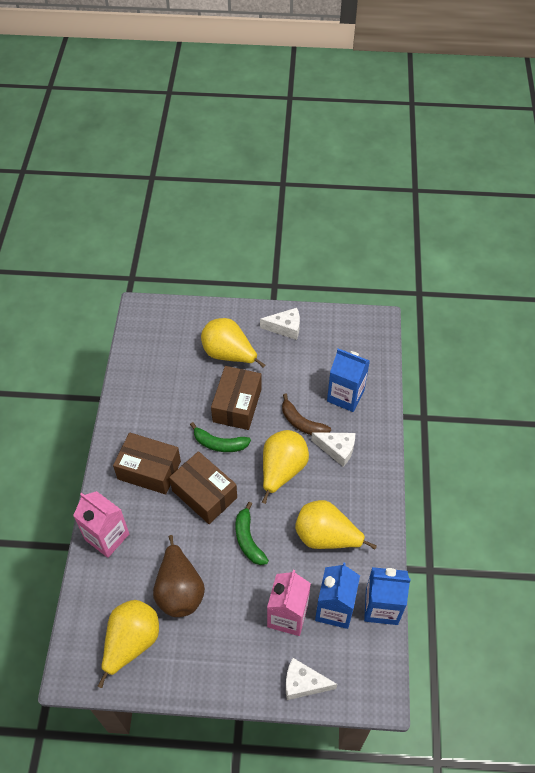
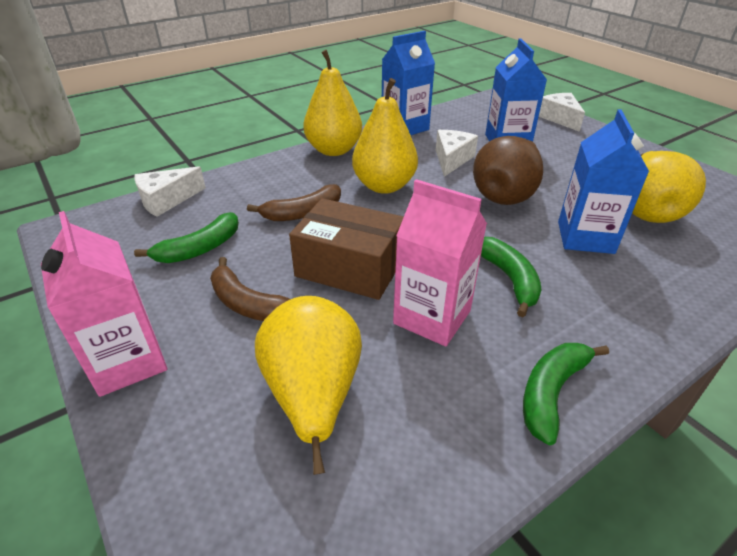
brown banana: [282,393,331,435] = 1 -> [210,257,290,321] [247,184,341,221] = 2
brown box: [113,432,181,495] [169,451,237,524] [211,366,262,430] = 3 -> [289,198,404,300] = 1
green banana: [190,422,251,452] [236,502,269,565] = 2 -> [134,212,239,263] [481,237,542,317] [523,343,609,445] = 3

